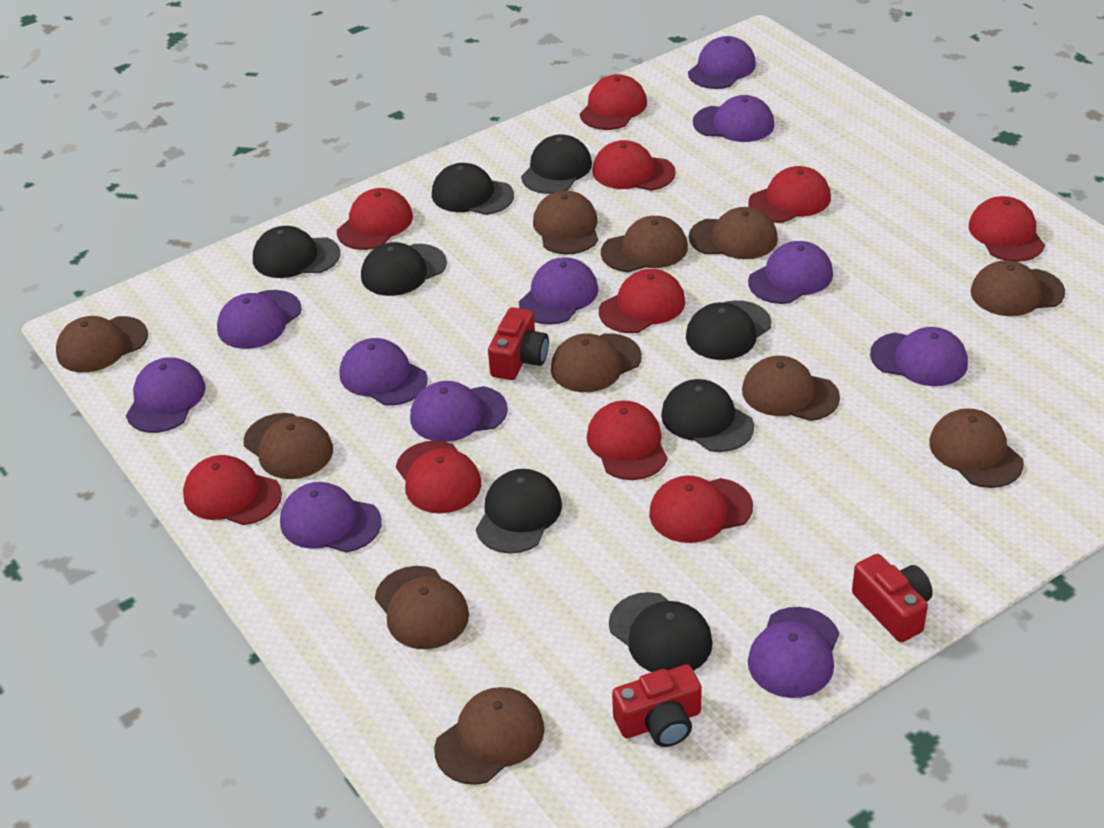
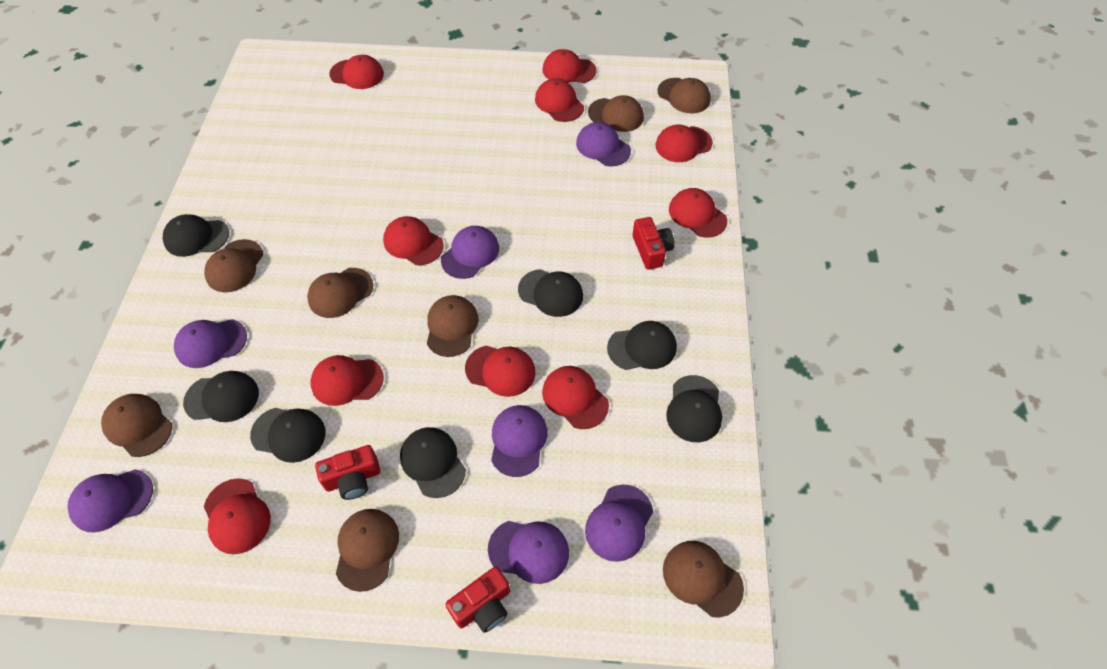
black cap: [253,226,340,278] [361,242,447,296] [432,163,514,215] [476,469,562,554] [521,134,592,194] [609,592,713,672] [661,379,754,452] [686,300,771,360] = 8 -> [163,214,229,257] [183,371,259,422] [250,408,325,463] [400,427,466,498] [518,269,583,317] [607,321,677,370] [666,375,722,442] = 7
brown cap: [56,316,148,373] [244,413,333,479] [375,566,469,649] [434,687,544,785] [533,191,598,254] [551,333,642,392] [601,216,688,272] [689,207,778,259] [742,356,840,421] [929,408,1024,488] [971,260,1065,316] = 11 -> [101,394,172,457] [204,239,263,293] [307,268,373,318] [336,509,399,592] [427,295,478,357] [588,95,644,132] [658,78,711,113] [663,541,744,617] = 8
purple cap: [126,357,206,433] [217,290,302,349] [280,482,382,553] [340,338,428,406] [410,381,508,442] [519,257,599,325] [688,36,756,89] [693,95,774,142] [748,241,833,304] [748,607,839,698] [870,327,968,386] = 11 -> [67,469,153,532] [174,319,247,368] [441,226,499,279] [488,521,569,584] [491,405,548,477] [576,122,631,166] [585,485,653,562] = 7

